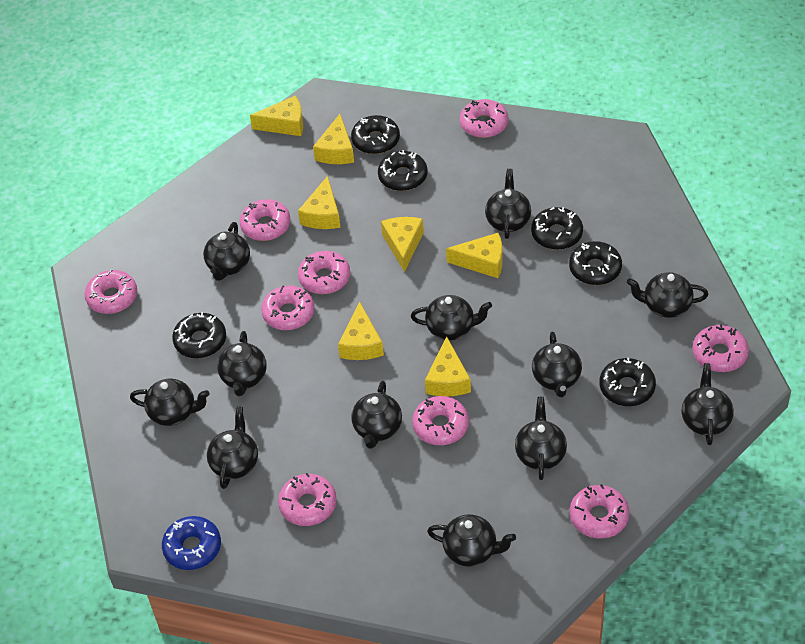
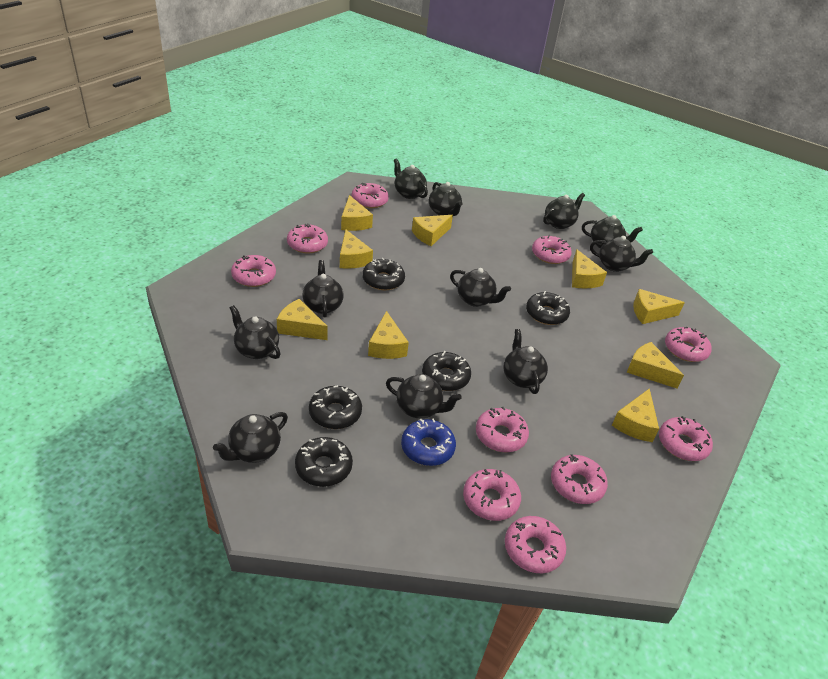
black donut: [172,312,226,358] [351,115,400,154] [378,150,428,191] [531,207,583,250] [569,241,622,285] [600,358,656,406] = 6 -> [295,437,353,487] [309,385,362,429] [362,258,405,290] [422,351,471,391] [526,291,570,325] = 5
black teapot: [130,379,210,426] [203,222,250,281] [207,406,258,489] [217,331,267,396] [351,381,402,449] [411,295,492,340] [427,514,516,567] [485,169,531,239] [515,397,567,480] [532,332,582,397] [627,272,708,318] [682,363,734,445] = 12 -> [213,412,288,463] [229,305,281,359] [302,260,344,318] [386,374,462,419] [394,158,428,199] [429,182,463,216] [450,268,511,307] [503,329,548,394] [543,193,585,229] [582,215,643,249] [590,236,653,272] = 11
pink donut: [85,269,137,314] [240,199,291,241] [261,285,315,330] [278,473,337,526] [298,251,350,294] [412,396,469,445] [460,99,508,138] [570,484,629,539] [693,325,749,372] = 9 -> [231,255,276,287] [287,223,328,254] [352,182,389,208] [463,469,521,521] [476,407,529,452] [505,516,566,573] [532,235,572,264] [551,454,608,504] [659,416,713,461] [665,327,712,362] = 10
yellow cheese: [250,95,304,136] [298,176,341,229] [313,114,354,164] [338,301,384,360] [381,217,424,272] [425,336,471,396] [446,233,502,278] = 7 -> [277,299,328,340] [340,229,373,269] [341,195,373,231] [368,311,409,359] [412,215,453,246] [572,249,607,289] [612,388,659,442] [627,342,684,388] [633,289,685,324] = 9

